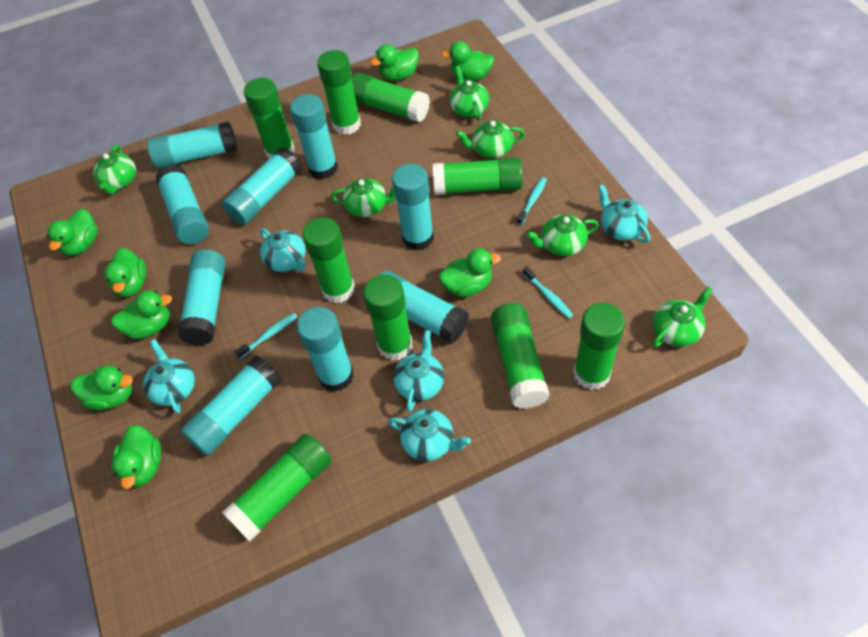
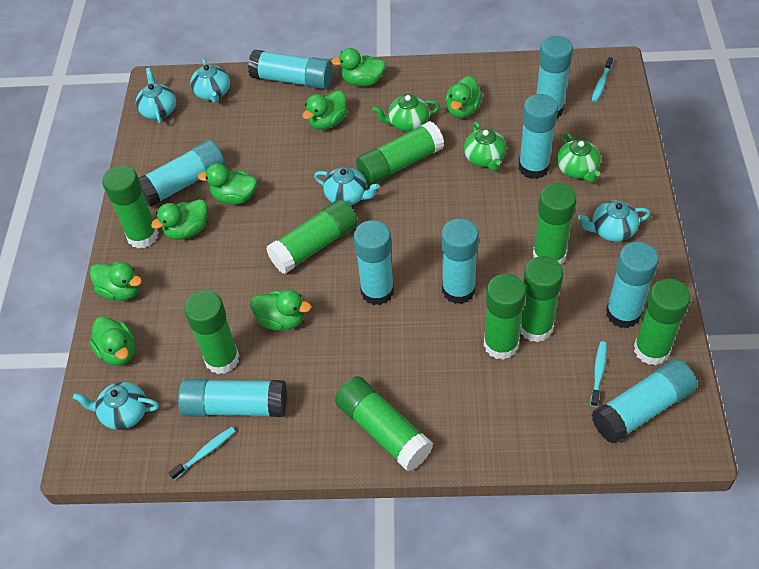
green teapot: [93,145,136,195] [331,178,396,217] [450,66,489,121] [456,120,525,158] [526,214,598,256] [653,287,712,347] = 6 -> [372,94,440,132] [464,121,506,171] [557,133,601,183] = 3

